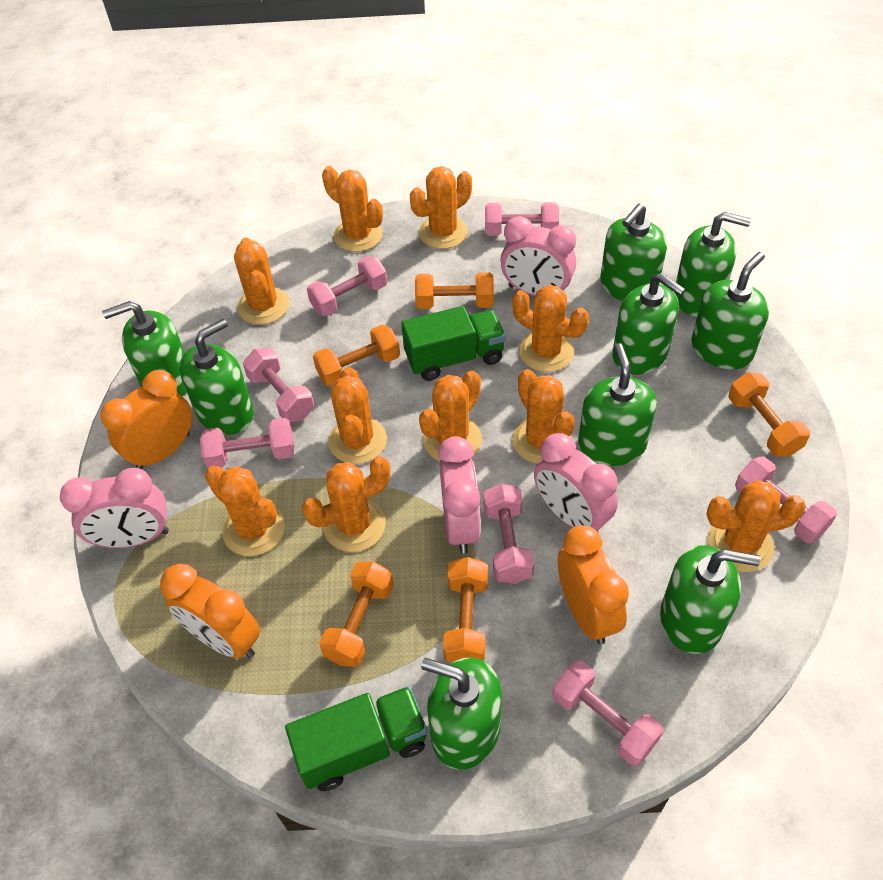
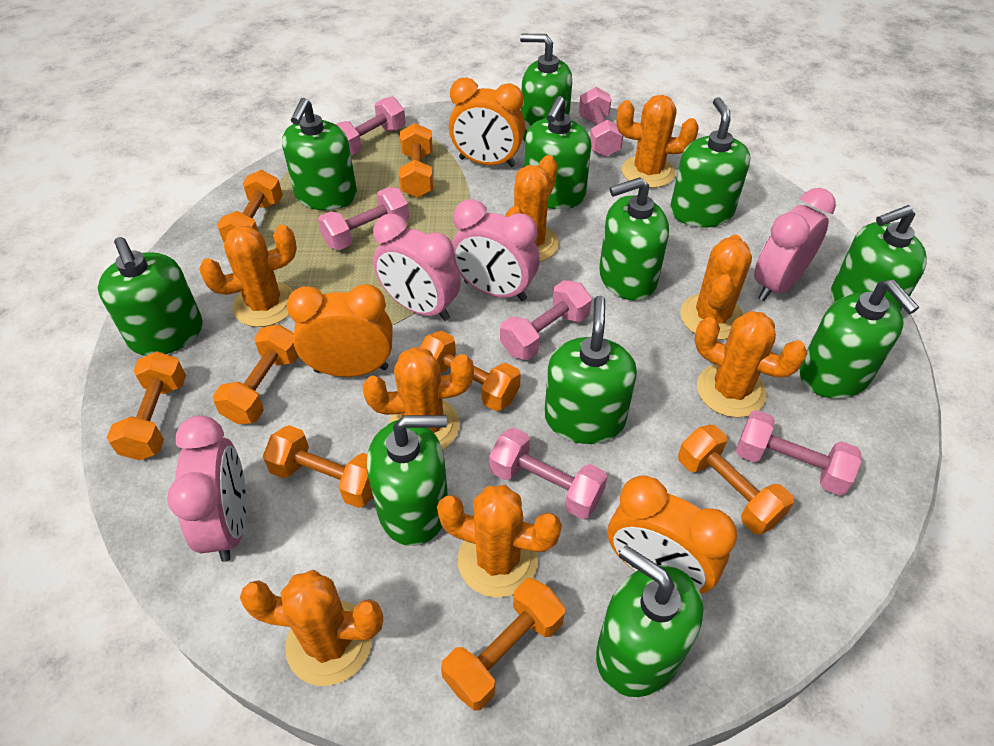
green soap dispenser: [102,301,187,397] [179,319,254,435] [421,658,502,770] [578,343,657,466] [600,204,667,301] [612,273,686,375] [660,545,761,654] [674,212,751,317] [691,252,769,369] = 9 -> [98,237,203,356] [282,98,357,211] [367,415,448,546] [520,34,572,142] [524,96,591,209] [544,296,637,444] [596,545,704,697] [599,177,669,301] [670,97,750,227] [800,280,919,399] [831,205,927,310] = 11
green truck: [285,686,427,791] [401,306,506,381] = 2 -> none = 0
orange cactus: [205,465,285,556] [234,238,290,324] [302,456,390,552] [322,166,383,252] [328,367,387,464] [410,166,472,249] [419,371,482,461] [512,285,589,372] [512,369,575,464] [706,480,806,572] = 10 -> [199,225,297,327] [240,570,383,686] [363,347,474,450] [437,485,562,597] [506,155,559,262] [616,95,699,188] [680,234,752,340] [694,311,807,418] = 8
orange dumbbell: [313,324,400,387] [319,562,394,667] [415,272,494,309] [443,557,488,662] [728,372,810,457] = 5 -> [107,351,186,460] [213,324,299,424] [217,170,283,243] [263,425,373,508] [399,123,433,198] [420,331,521,411] [441,578,565,711] [678,425,794,535] = 8
pink dumbbell: [200,418,294,468] [243,348,314,422] [307,256,387,316] [483,483,534,584] [485,202,559,236] [552,660,663,766] [735,457,837,543] = 7 -> [318,187,409,250] [335,97,406,155] [489,428,607,519] [500,280,592,360] [579,87,623,157] [736,410,861,496] = 6

